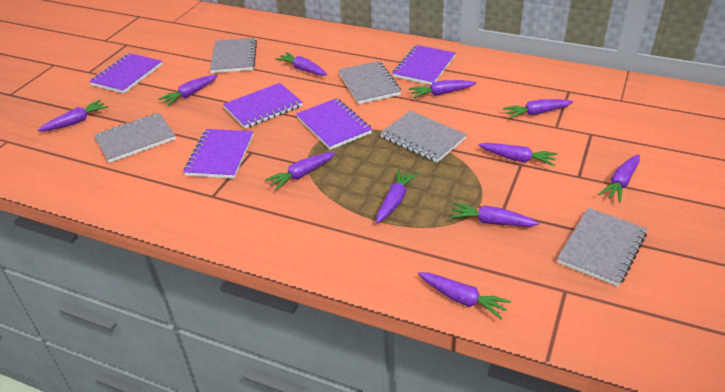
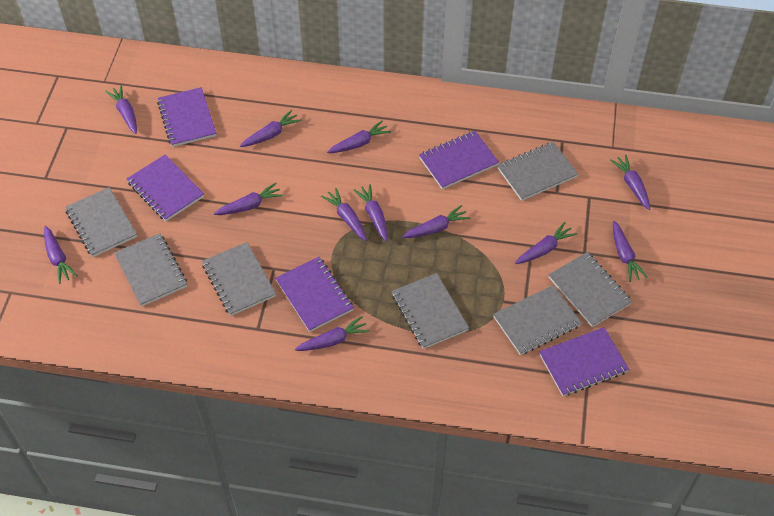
grey notebook: [94,113,176,163] [210,38,257,73] [338,61,401,104] [380,111,467,163] [557,208,647,286] = 5 -> [65,187,137,257] [114,233,187,307] [202,242,276,316] [392,273,469,349] [493,285,582,355] [497,142,578,201] [548,252,632,327] = 7
purple carrot: [38,100,108,131] [158,75,218,106] [265,152,335,190] [275,52,327,76] [376,169,418,223] [409,80,476,98] [418,272,511,319] [450,203,539,227] [478,143,558,166] [503,99,573,119] [599,154,640,202] = 11 -> [44,226,78,284] [105,85,137,134] [214,183,283,215] [240,110,302,147] [295,316,370,351] [321,188,367,241] [327,120,391,153] [353,184,387,241] [402,205,470,238] [515,222,577,264] [610,155,650,210] [613,221,648,282] = 12

